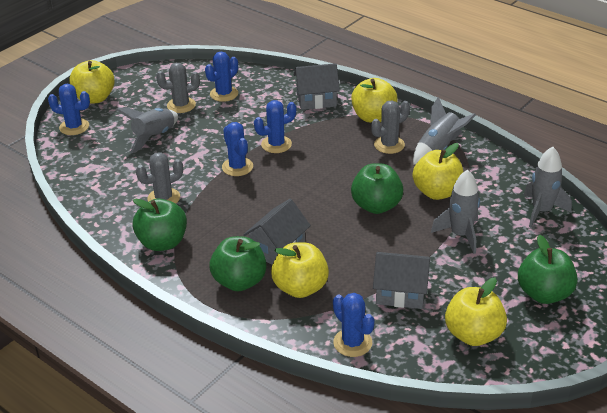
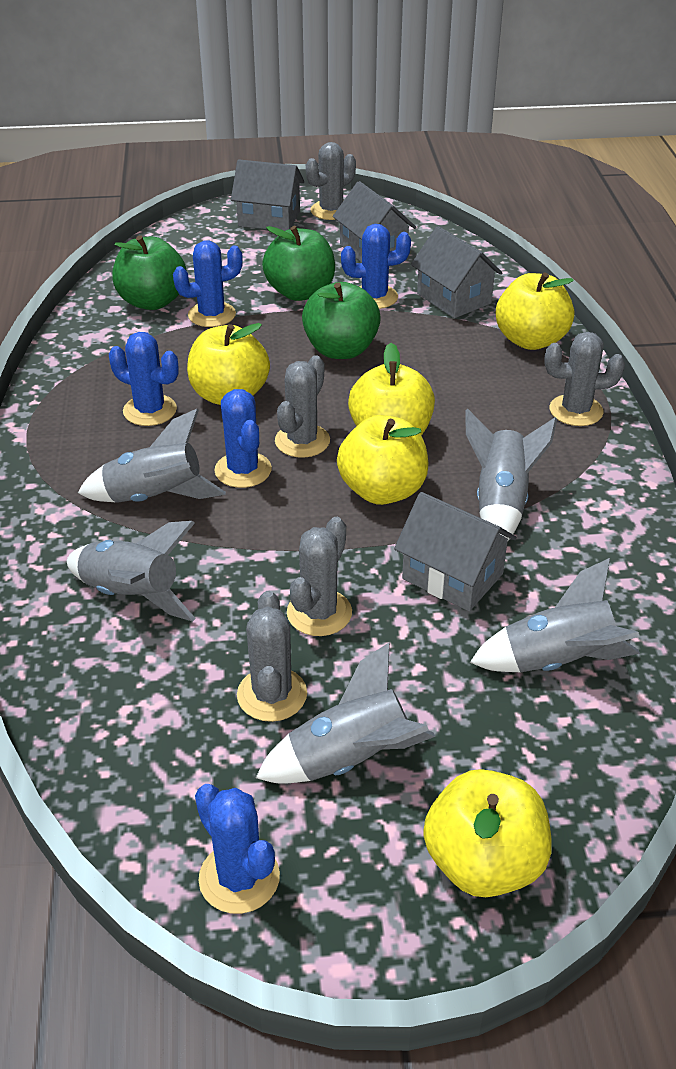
green apple: [132,199,187,251] [209,236,267,291] [351,163,404,214] [518,235,578,304] = 4 -> [112,235,187,310] [262,226,335,301] [302,282,381,359] = 3
grey cactus: [136,152,183,204] [156,63,200,113] [371,100,410,154] = 3 -> [237,591,307,722] [275,355,330,458] [287,517,352,636] [306,142,356,220] [544,332,625,426] = 5
grey house: [243,199,311,265] [294,63,340,110] [373,252,430,309] = 3 -> [231,159,304,231] [333,181,416,263] [394,492,517,611] [411,226,503,318] = 4
grey rocket: [116,107,178,154] [413,97,476,165] [431,170,480,254] [523,147,572,227] = 4 -> [66,521,196,622] [78,409,226,503] [256,643,435,784] [465,409,557,542] [470,558,640,672] = 5

